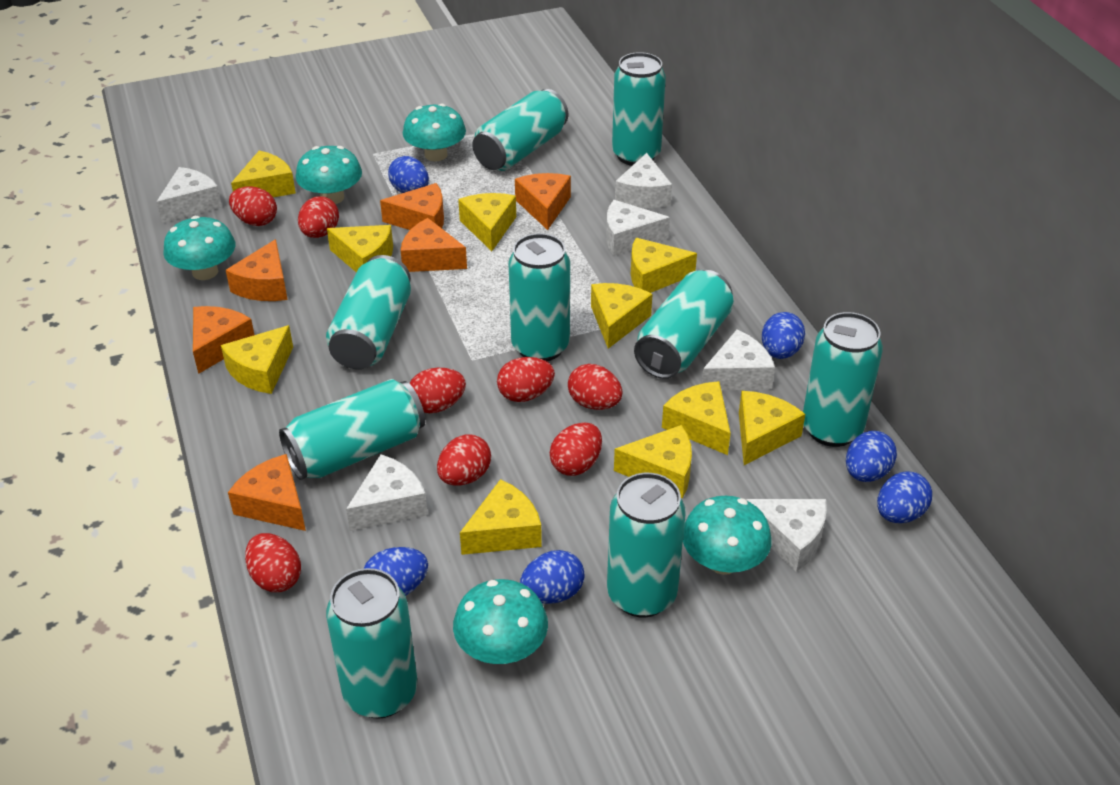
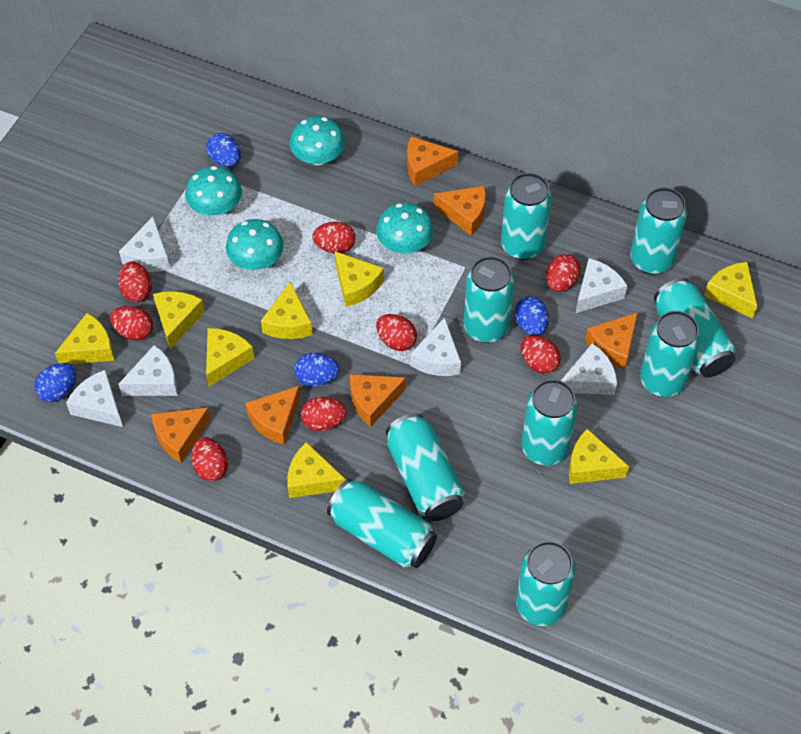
blue egg: [364,547,428,596] [388,156,429,193] [520,550,585,604] [762,312,805,359] [846,431,897,482] [877,471,932,523] = 6 -> [34,363,76,402] [206,133,241,167] [294,353,340,387] [514,296,549,336] = 4
turquoise mushroom: [163,216,235,280] [296,146,362,204] [403,103,466,161] [453,579,548,664] [683,496,772,575] = 5 -> [185,166,242,216] [226,219,284,270] [290,116,345,165] [376,203,433,253] = 4
yellow cheese: [221,325,293,394] [231,150,296,197] [327,225,393,272] [458,193,516,251] [460,479,542,555] [591,283,652,349] [614,425,692,498] [631,238,697,293] [662,381,731,455] [739,391,805,465] = 10 -> [55,313,114,364] [153,291,205,349] [206,328,254,387] [261,282,313,339] [287,442,346,498] [335,251,384,307] [569,429,629,484] [704,262,757,319] = 8

